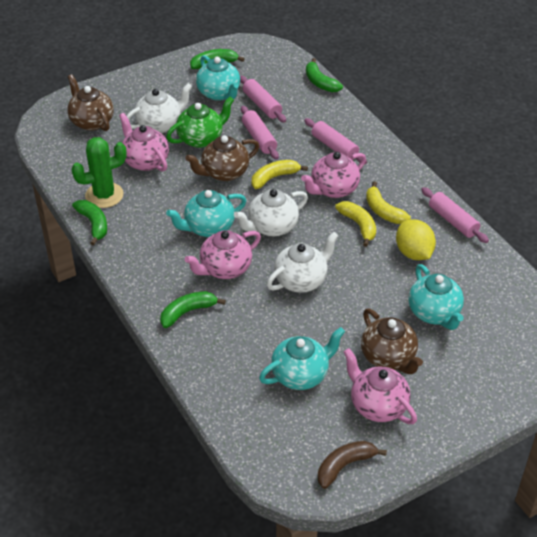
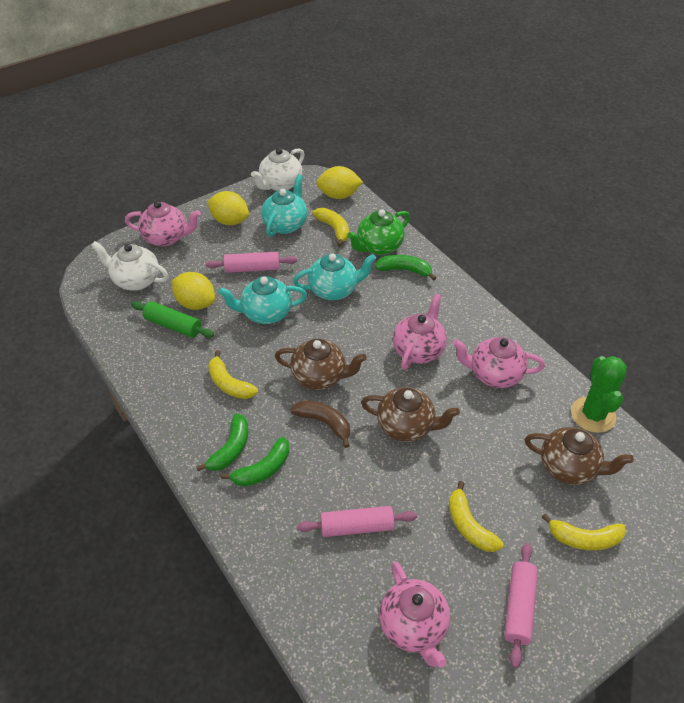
green banana: [72,200,107,245] [160,291,226,328] [190,49,245,69] [306,58,343,92] = 4 -> [196,413,248,471] [221,437,289,486] [375,255,436,281] = 3
green rolling pin: none = 0 -> [131,301,214,338] = 1
pink rolling pin: [240,76,286,123] [241,106,279,159] [304,118,367,164] [421,187,489,243] = 4 -> [206,252,297,273] [297,506,417,537] [504,543,538,668] = 3
turquoise teapot: [166,190,247,237] [196,55,240,101] [259,327,345,390] [408,264,464,330] = 4 -> [218,276,307,324] [261,175,307,237] [293,254,376,300] = 3
white teapot: [127,83,192,133] [234,189,308,236] [267,232,339,293] = 3 -> [91,241,169,290] [251,148,305,191] = 2
yellow banana: [252,160,308,189] [335,201,376,247] [366,182,411,224] = 3 -> [208,350,258,399] [312,208,349,247] [449,481,504,552] [542,514,626,550] = 4
yellow lemon: [396,219,436,260] = 1 -> [172,272,215,310] [207,191,249,225] [316,166,363,199] = 3

